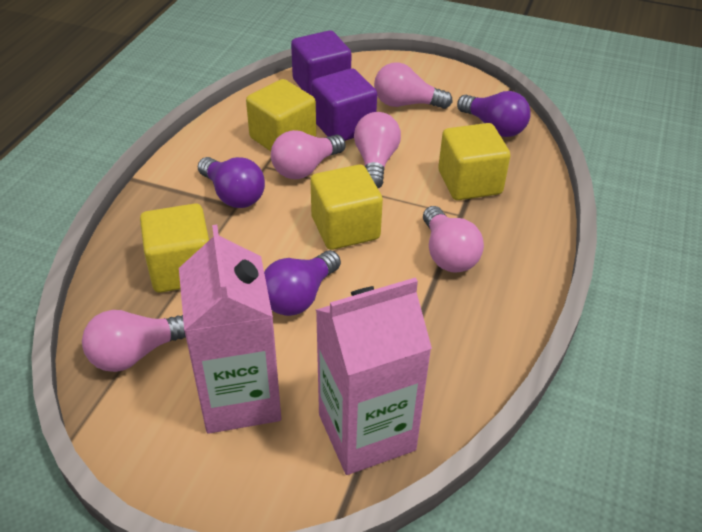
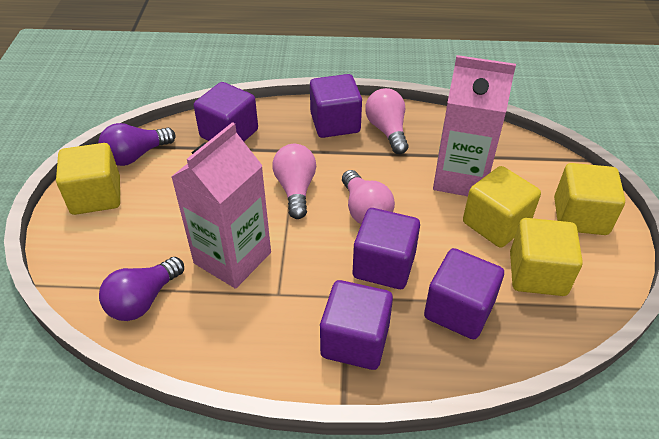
pink light bulb: [82,310,186,372] [271,130,346,179] [354,112,401,188] [374,62,453,109] [423,206,484,273] = 5 -> [273,144,316,219] [342,170,395,224] [365,88,408,154] = 3
purple cube: [291,30,351,95] [311,68,377,141] = 2 -> [194,82,258,141] [310,74,362,138] [320,280,393,370] [353,208,420,289] [424,248,504,339] = 5
purple light bulb: [198,157,265,208] [264,250,341,316] [457,91,531,137] = 3 -> [98,123,176,166] [99,257,184,321] = 2

